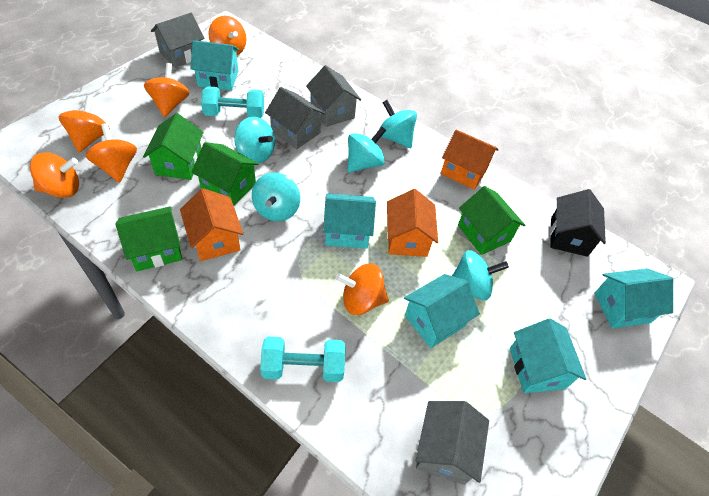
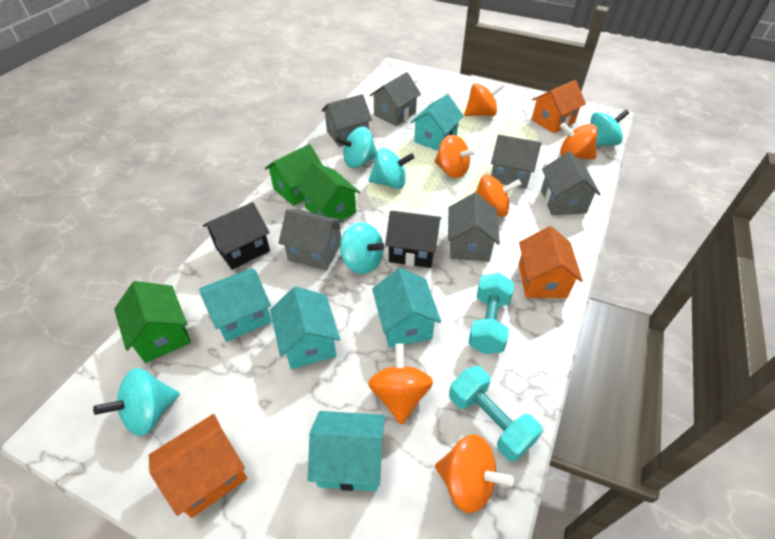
black house: [550,189,606,257] = 1 -> [203,202,270,270] [385,211,441,268] = 2
green house: [115,206,182,271] [143,113,204,180] [192,142,259,205] [458,186,525,255] = 4 -> [114,281,191,363] [265,144,322,206] [297,162,360,220] = 3
grey house: [151,13,205,68] [265,87,326,149] [306,65,361,127] [415,401,489,485] = 4 -> [279,209,344,270] [321,94,372,147] [369,72,421,126] [448,192,500,261] [491,134,541,189] [541,151,601,215] = 6

